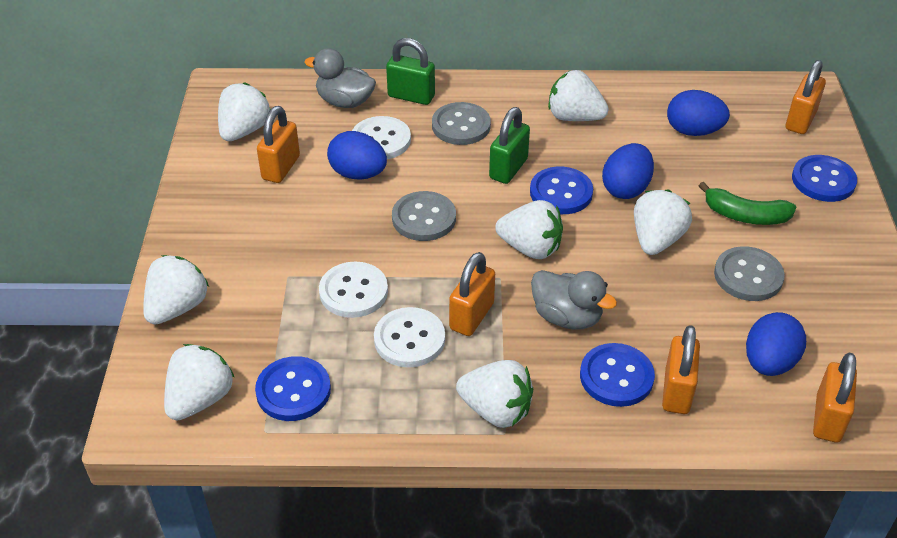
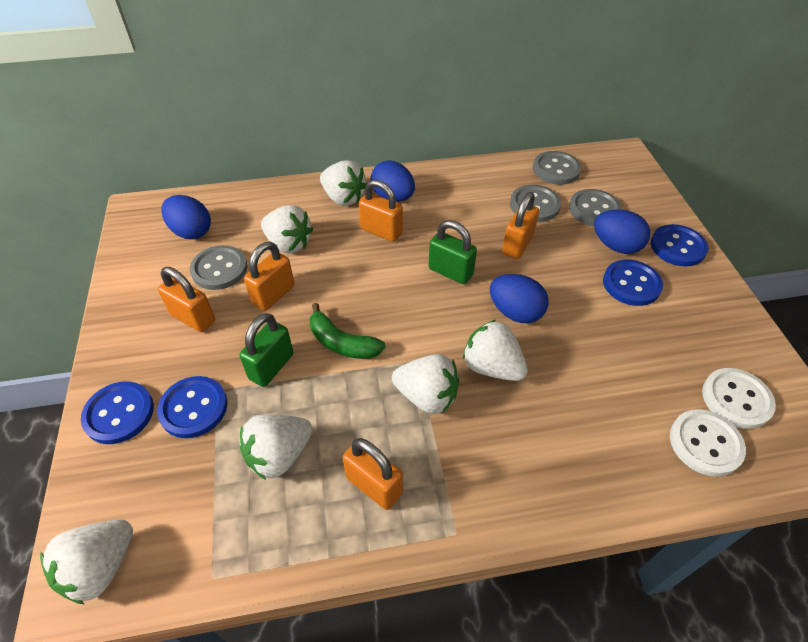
grey button: [392,191,456,241] [432,102,491,145] [714,246,785,301] = 3 -> [190,245,247,290] [510,185,561,222] [533,151,581,185] [569,189,622,226] = 4
grey duck: [304,48,376,108] [531,270,617,330] = 2 -> none = 0
white button: [319,262,388,318] [352,116,411,159] [374,307,445,368] = 3 -> [670,409,746,477] [702,368,776,429] = 2
white strawberry: [143,255,209,324] [164,344,235,421] [218,83,271,141] [456,360,533,428] [495,200,563,259] [548,70,609,121] [634,190,692,255] = 7 -> [40,520,133,604] [240,414,313,480] [261,205,313,254] [320,160,367,206] [392,354,459,414] [463,320,528,381] = 6

